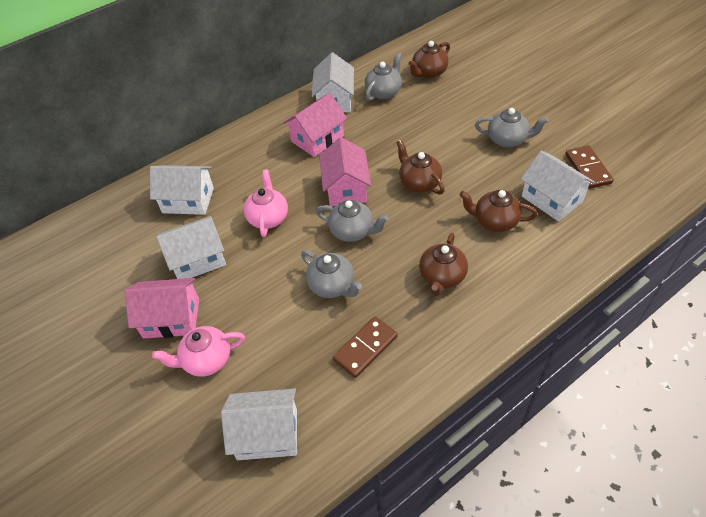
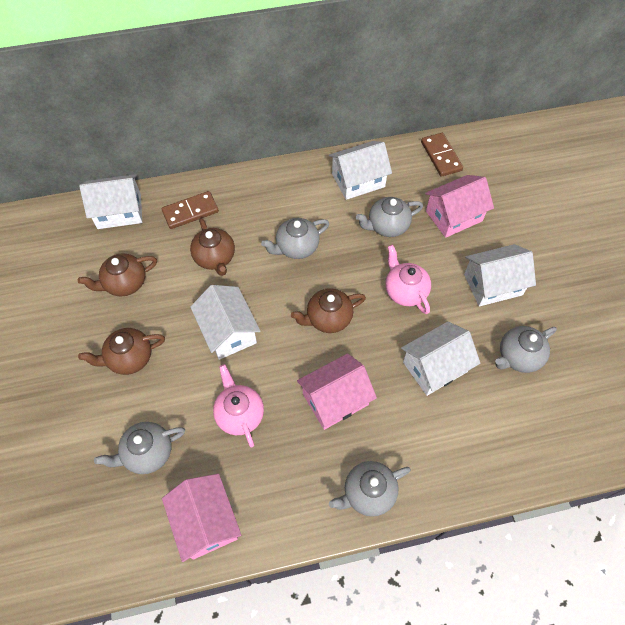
grey teapot: [301,250,362,298] [316,200,389,242] [365,52,402,101] [475,108,548,148] = 4 -> [94,422,185,474] [261,218,329,259] [329,461,411,517] [356,197,423,237] [495,326,557,373] = 5

